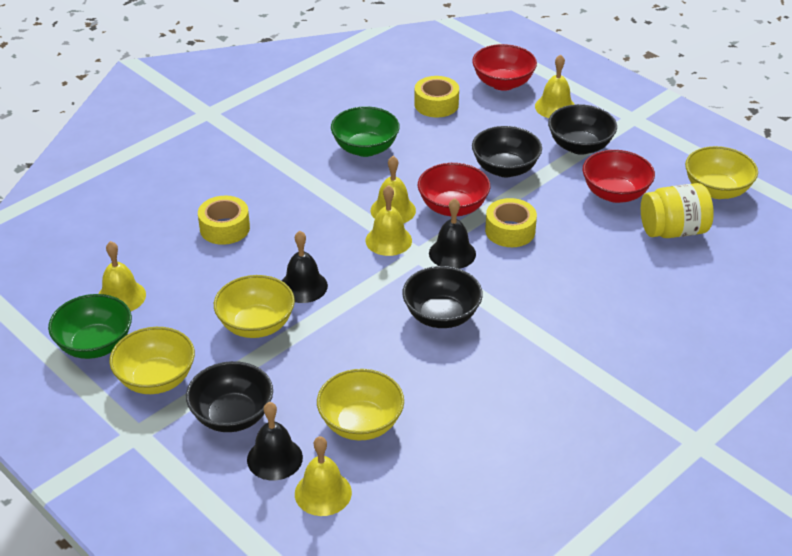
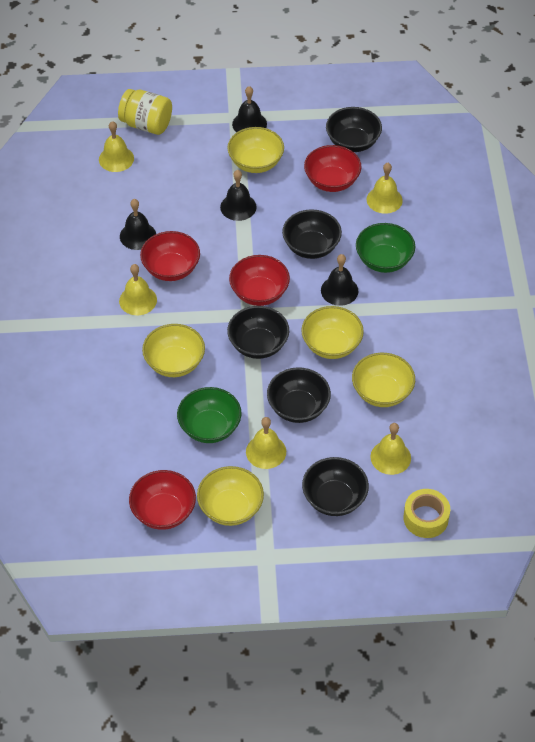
black bell: [247,402,303,480] [282,231,328,303] [429,198,476,269] = 3 -> [120,199,156,250] [220,170,257,221] [232,86,267,133] [321,254,359,306] = 4
black bowl: [186,361,273,432] [402,266,483,328] [472,126,542,177] [548,104,617,155] = 4 -> [227,306,289,359] [267,367,331,423] [282,209,342,259] [302,457,369,516] [326,107,382,152] = 5
red bowl: [418,163,490,216] [472,44,537,91] [583,150,655,203] = 3 -> [129,470,196,530] [140,231,200,281] [229,255,290,306] [304,145,361,192] = 4
yellow bowl: [109,327,195,394] [214,275,295,338] [317,369,404,440] [685,146,758,199] = 4 -> [142,324,205,377] [197,466,264,526] [227,127,284,173] [301,306,364,359] [352,353,415,407] = 5
yellow tape: [198,195,250,245] [414,76,459,117] [485,198,537,247] = 3 -> [403,489,450,538] = 1

